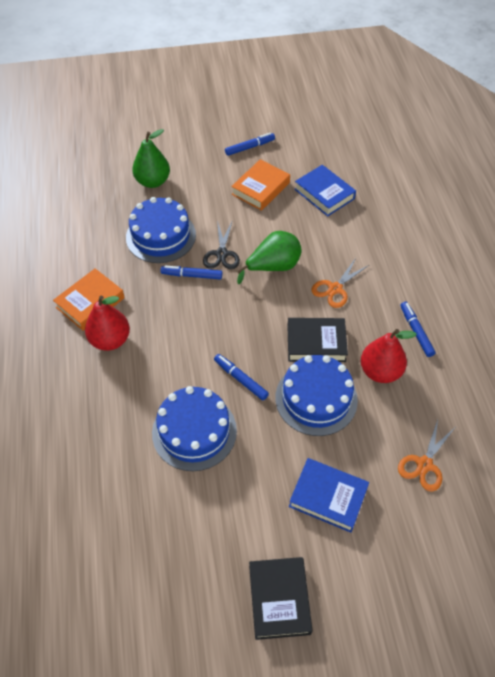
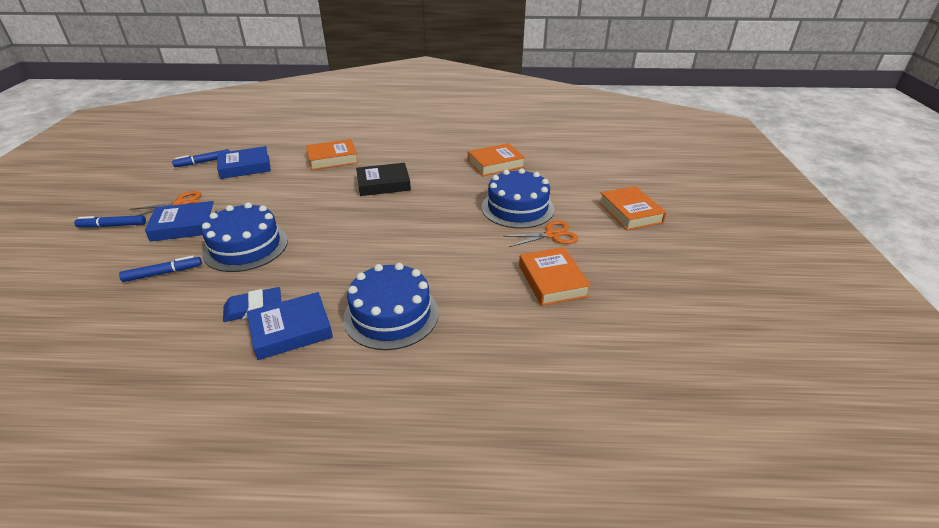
black book: [249,557,313,640] [287,318,348,362] = 2 -> [356,163,411,196] = 1
black scissors: [203,220,240,269] = 1 -> none = 0
blue book: [289,458,369,533] [294,165,356,216] = 2 -> [145,201,217,242] [217,146,271,179] [247,292,333,360] = 3
blue eraser: none = 0 -> [223,287,281,322] = 1
blue marker: [161,265,222,280] [214,354,269,400] [225,133,275,156] [400,301,436,357] = 4 -> [74,215,146,228] [119,256,202,282] [172,149,229,167] = 3
green pear: [132,129,170,188] [237,231,302,284] = 2 -> none = 0
orange book: [53,268,125,331] [231,159,290,211] = 2 -> [306,139,358,170] [468,143,525,176] [519,247,591,306] [599,186,666,231] = 4
red pear: [85,296,130,351] [361,329,417,383] = 2 -> none = 0

